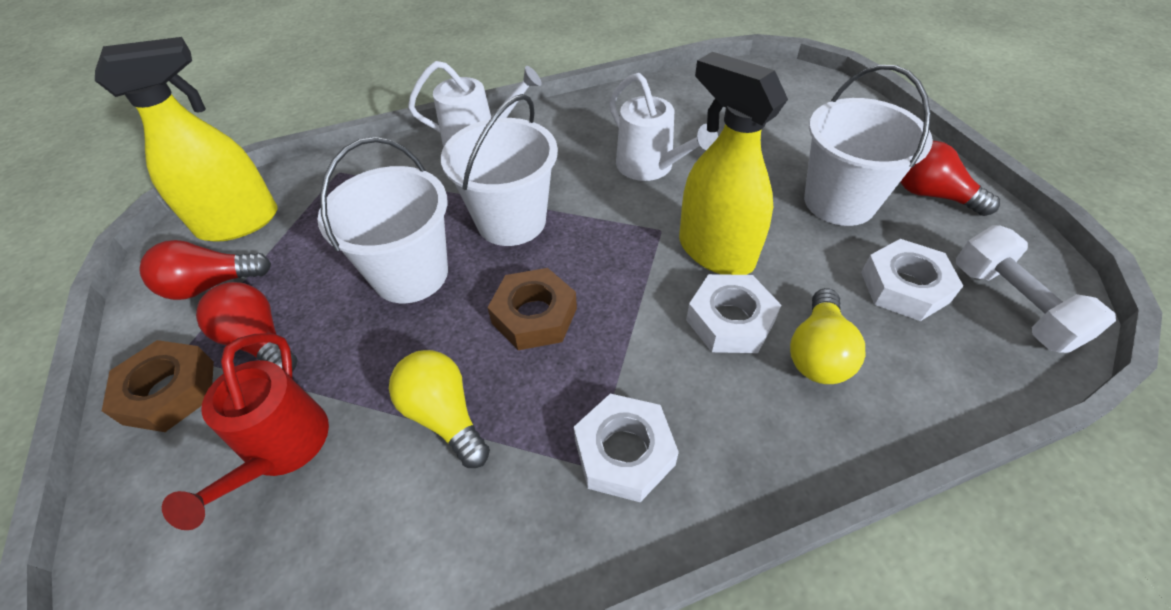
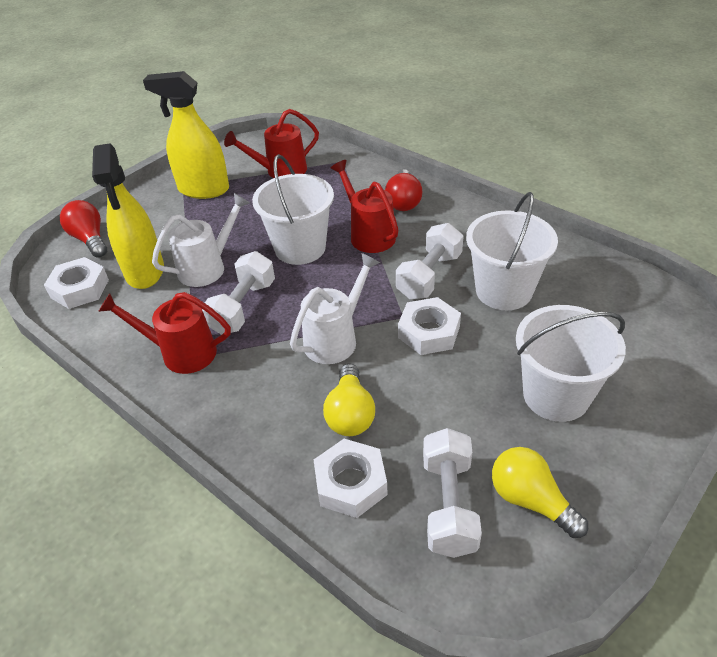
brown nut: [102,340,214,432] [487,268,577,350] = 2 -> none = 0
red light bulb: [139,240,271,300] [196,282,298,372] [900,141,1000,216] = 3 -> [60,200,107,257] [385,169,422,211] = 2
red watering can: [162,333,329,530] = 1 -> [98,292,231,374] [224,109,319,178] [331,160,399,253] = 3
white dumbbell: [956,225,1116,353] = 1 -> [202,251,275,335] [396,223,464,299] [423,428,482,558] = 3

